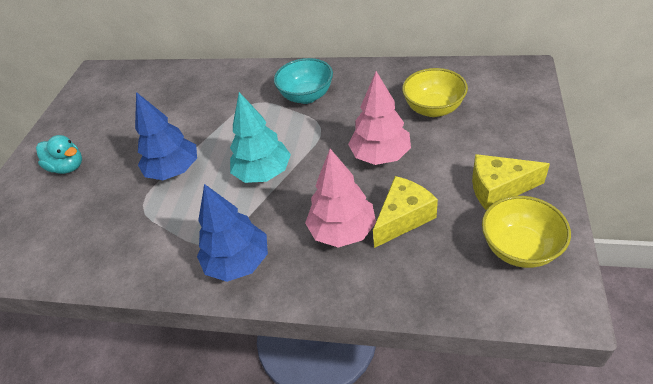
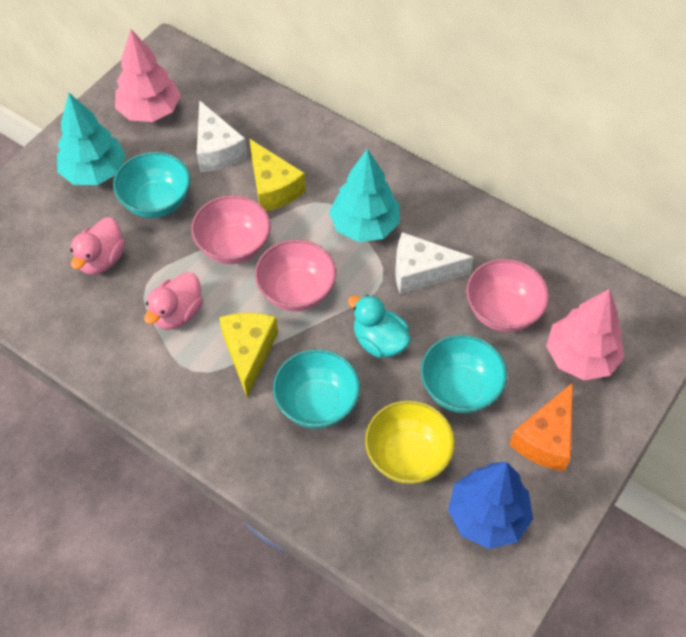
blue tree: [135,92,197,180] [197,184,268,282] = 2 -> [448,462,533,549] = 1
orange cheese: none = 0 -> [509,383,573,471] = 1
pink bowl: none = 0 -> [191,195,271,264] [255,240,336,311] [466,259,549,332] = 3
pink duck: none = 0 -> [70,217,125,275] [144,272,203,330] = 2
turquoise bowl: [274,58,333,104] = 1 -> [113,152,191,218] [273,349,360,429] [421,335,507,413] = 3
turquoise tree: [230,92,291,183] = 1 -> [57,93,126,185] [329,149,400,242] = 2
white cheese: none = 0 -> [197,100,248,172] [395,232,473,294] = 2
yellow bowl: [402,68,468,117] [482,196,571,268] = 2 -> [365,400,455,484] = 1

